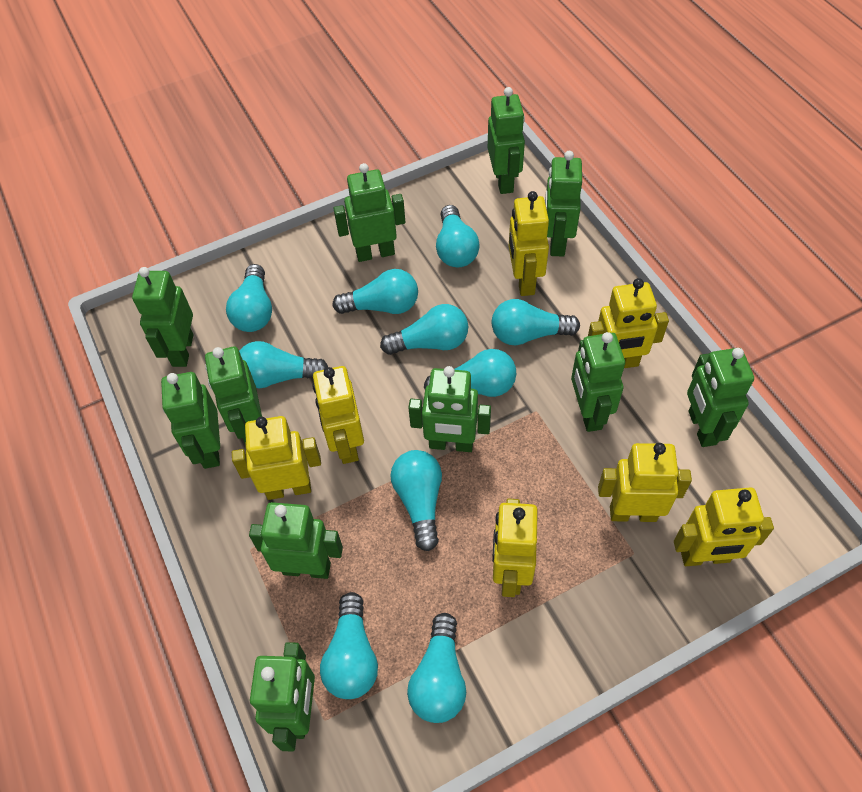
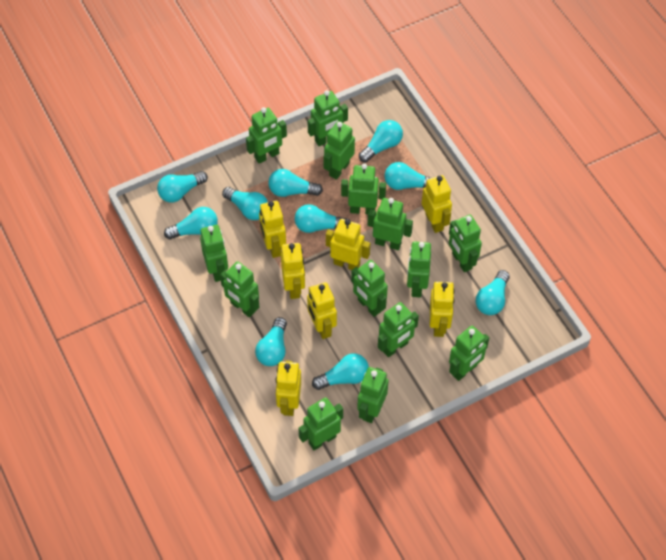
green robot: [132,267,194,367] [161,372,220,469] [205,346,262,443] [249,502,343,579] [250,642,315,752] [333,163,405,262] [408,366,491,452] [488,87,525,194] [545,151,582,256] [571,332,625,432] [687,348,754,447] = 11 -> [200,225,228,282] [220,261,259,317] [246,107,287,164] [298,397,343,450] [308,90,348,146] [323,121,355,180] [341,163,386,214] [351,260,388,317] [357,367,389,423] [368,198,413,250] [378,302,419,357] [407,241,431,297] [449,215,482,272] [449,326,489,381] = 14

